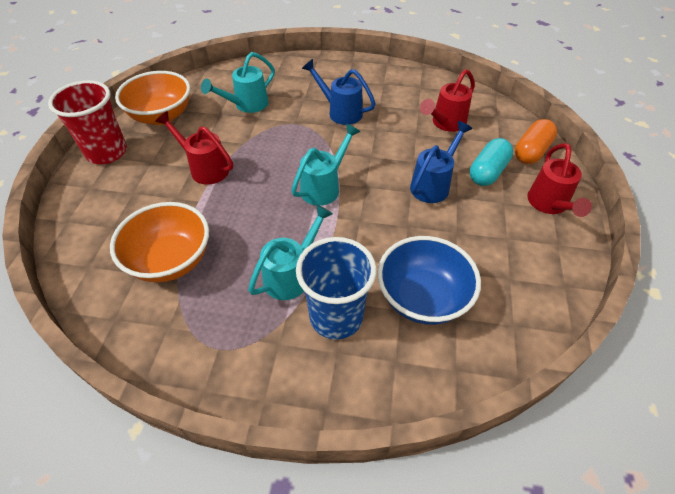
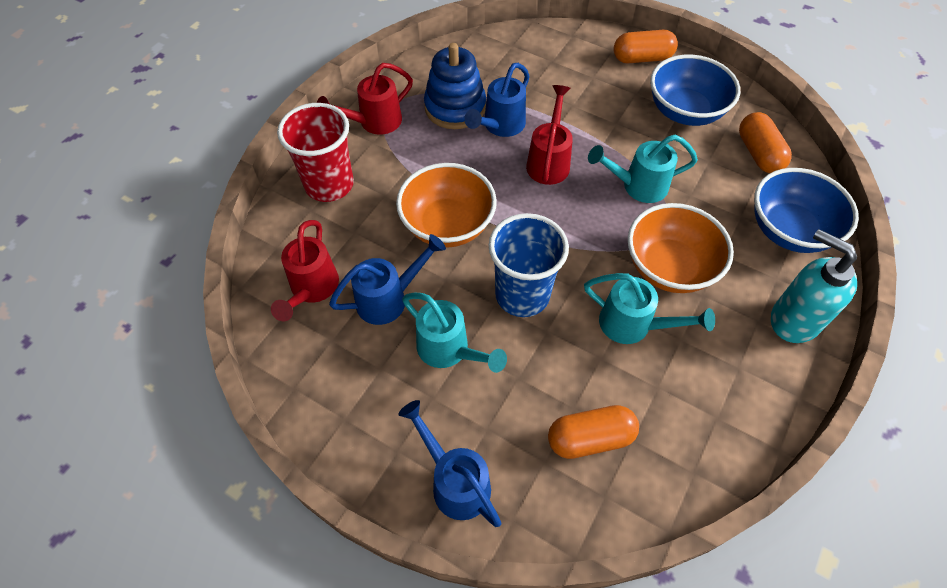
blue bowl: [377,236,481,325] = 1 -> [650,55,740,126] [754,168,859,253] = 2
blue stacking toy: none = 0 -> [424,43,486,129] = 1
blue watering can: [302,59,376,125] [410,121,473,203] = 2 -> [329,234,446,325] [398,400,501,527] [464,63,530,137] = 3
orange capsule: [515,119,557,164] = 1 -> [548,405,639,459] [614,30,678,63] [739,112,792,173] = 3
turquoise capsule: [470,138,513,186] = 1 -> none = 0
turquoise soap dispenser: none = 0 -> [771,229,857,343] = 1

